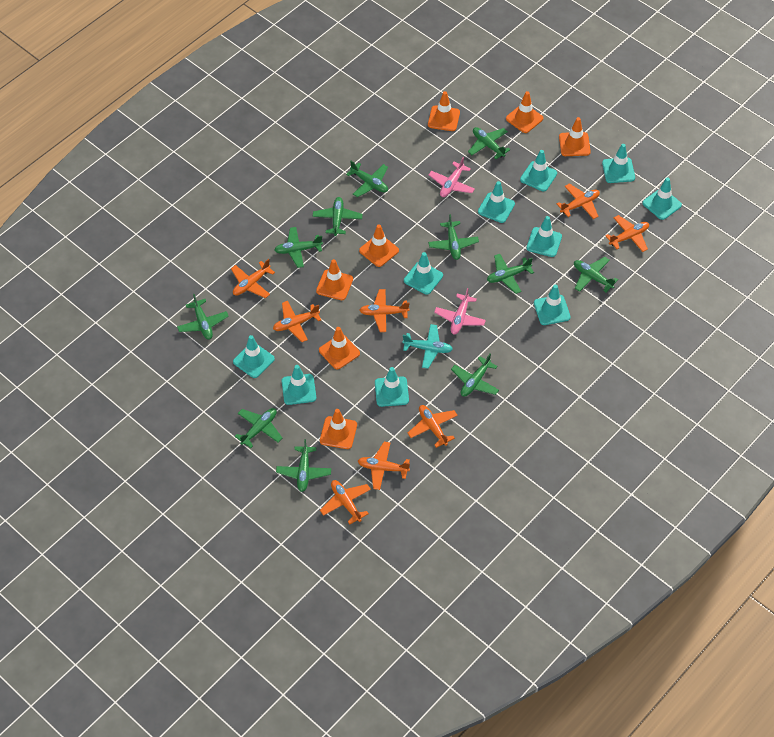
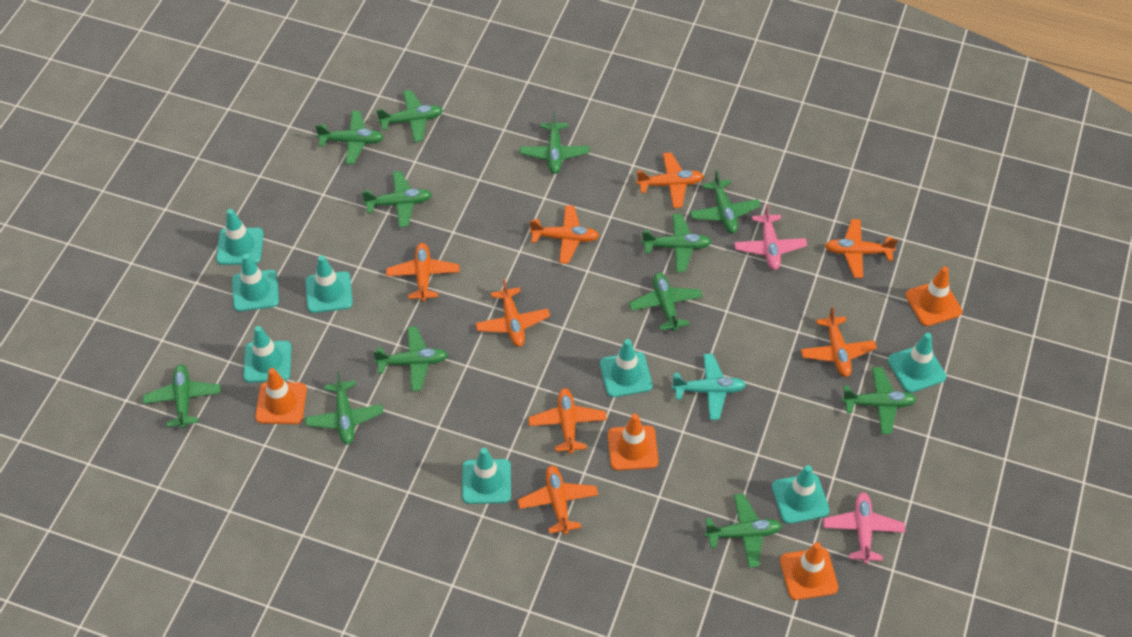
green plane: [177,294,229,340] [235,408,282,448] [274,227,323,268] [276,439,331,492] [312,197,363,236] [346,161,388,197] [428,214,479,260] [451,354,499,397] [468,127,511,159] [487,254,534,294] [574,257,618,292] = 11 -> [143,364,221,429] [305,372,383,445] [315,111,384,164] [362,171,432,228] [373,326,448,391] [376,90,443,142] [520,112,589,174] [629,272,703,331] [642,214,712,272] [690,170,760,234] [704,493,782,568] [842,367,917,434] = 12
orange traffic cone: [316,259,353,300] [319,327,360,369] [320,409,357,449] [359,224,399,267] [428,91,460,131] [506,91,543,133] [559,117,591,156] = 7 -> [255,368,307,424] [608,414,659,470] [780,542,838,600] [905,267,962,326] = 4
turquoise traffic cone: [233,335,275,378] [282,365,316,405] [375,367,409,407] [404,252,443,295] [478,181,515,223] [520,150,557,192] [526,216,562,257] [534,285,571,325] [602,144,635,183] [643,178,682,220] = 10 -> [216,209,264,265] [232,254,279,312] [243,326,291,383] [305,255,353,313] [462,448,511,504] [600,339,653,397] [772,465,830,524] [888,333,946,393] = 8

